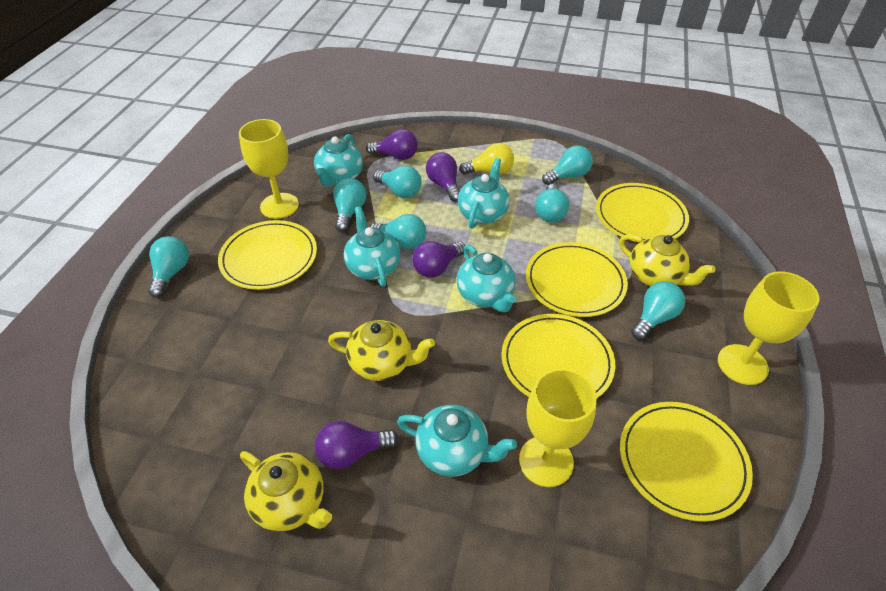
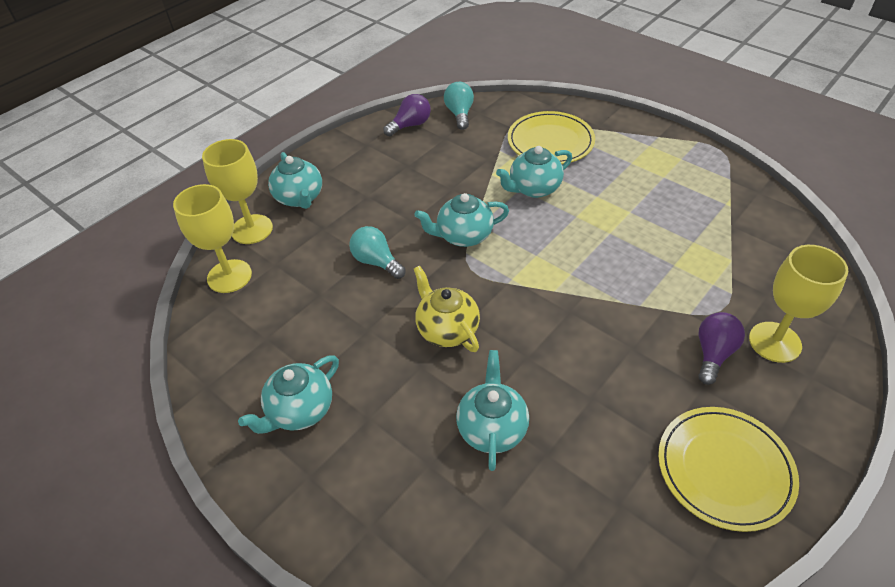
purple light bulb: [315,421,398,469] [366,129,418,160] [412,241,465,278] [426,152,460,202] = 4 -> [383,94,431,136] [698,312,745,385] = 2
turquoise light bulb: [148,236,189,298] [333,178,366,232] [370,214,426,249] [373,165,421,198] [535,184,569,222] [542,145,593,185] [631,281,685,340] = 7 -> [349,226,406,279] [444,82,474,130] = 2
yellow light bulb: [459,143,514,175] = 1 -> none = 0
yellow plate: [218,220,317,290] [501,314,616,398] [526,242,628,317] [596,183,689,242] [620,402,753,522] = 5 -> [508,111,595,164] [658,407,799,532] = 2
yellow teapot: [240,451,332,532] [328,320,435,381] [619,234,716,286] = 3 -> [414,266,480,352] = 1

